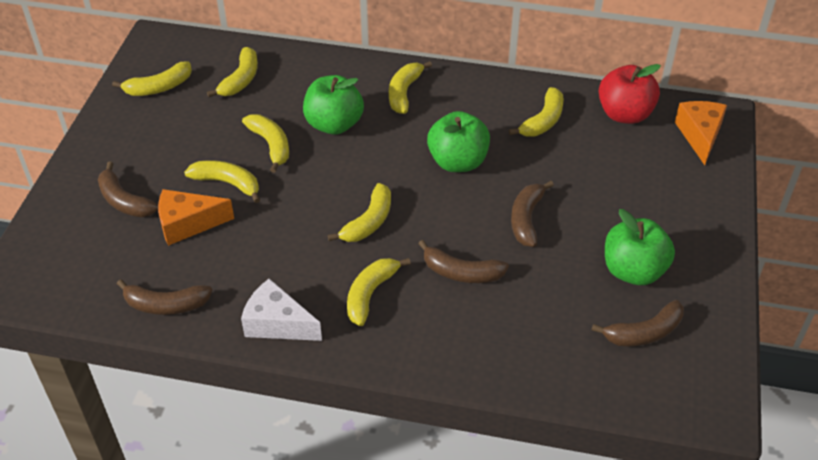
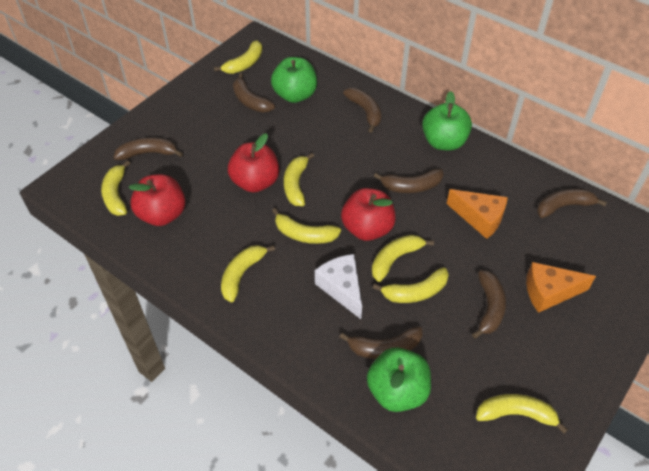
brown banana: [98,162,158,217] [117,279,212,315] [418,240,509,283] [511,181,554,247] [591,300,684,346] = 5 -> [114,137,183,160] [233,73,275,113] [340,326,422,359] [343,88,381,133] [374,169,443,193] [472,270,506,339] [537,189,607,218] = 7
red apple: [599,64,661,124] = 1 -> [128,174,186,226] [228,133,279,193] [341,188,396,241] = 3

